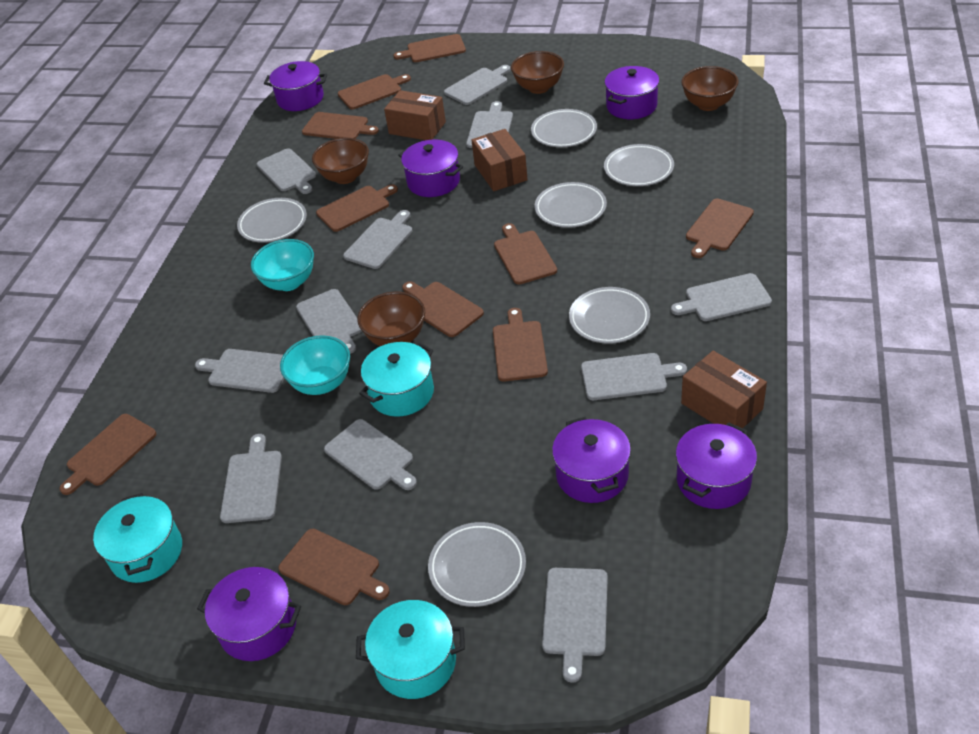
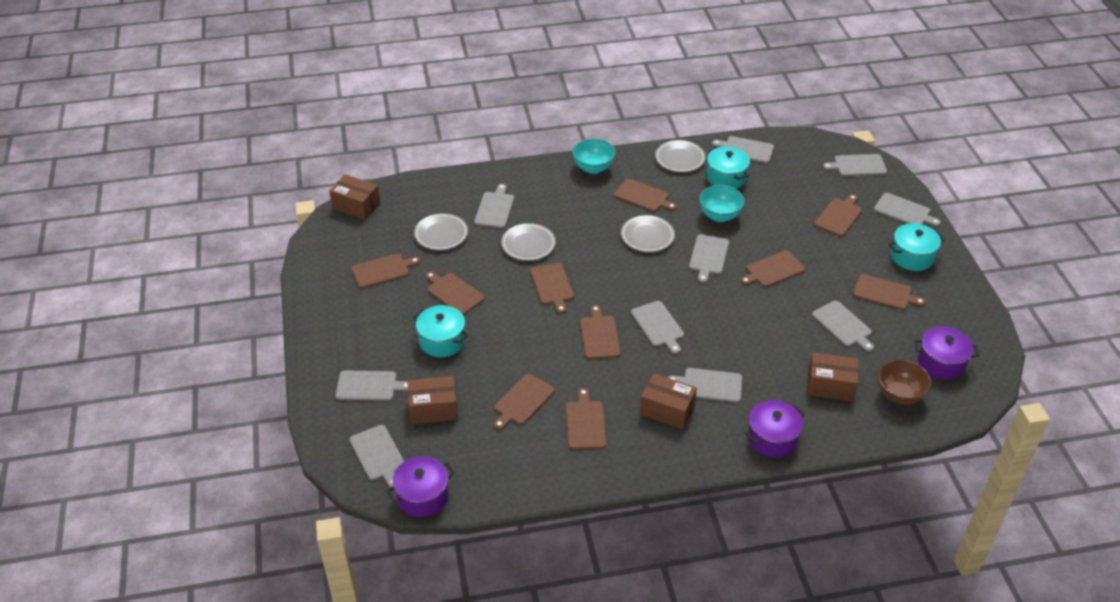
brown bowl: [312,138,369,184] [357,292,425,346] [511,51,564,94] [681,66,738,111] = 4 -> [878,359,931,405] = 1
brown box: [384,90,446,140] [472,129,528,191] [681,351,767,428] = 3 -> [329,175,381,220] [407,376,458,424] [640,373,697,430] [807,352,859,401] = 4
grey cutting board: [195,349,284,393] [220,434,282,523] [257,148,316,194] [296,289,362,354] [324,419,417,490] [343,210,412,269] [444,65,511,105] [466,101,513,148] [542,568,608,683] [581,353,687,400] [671,273,772,321] = 11 -> [336,371,408,401] [349,425,404,488] [474,184,514,228] [631,301,684,354] [668,368,742,403] [689,234,729,283] [712,136,774,163] [812,301,874,352] [823,154,887,176] [874,193,941,226] = 10
grey plate: [237,198,307,243] [428,522,526,607] [531,109,597,147] [535,182,607,228] [569,287,650,344] [604,144,674,186] = 6 -> [414,213,468,250] [501,223,556,261] [621,215,675,252] [655,140,706,172] = 4
purple pot: [197,567,301,661] [264,61,327,111] [398,140,463,197] [552,417,631,503] [604,66,659,119] [676,422,757,509] = 6 -> [387,456,455,517] [746,400,805,458] [914,327,979,380] = 3

